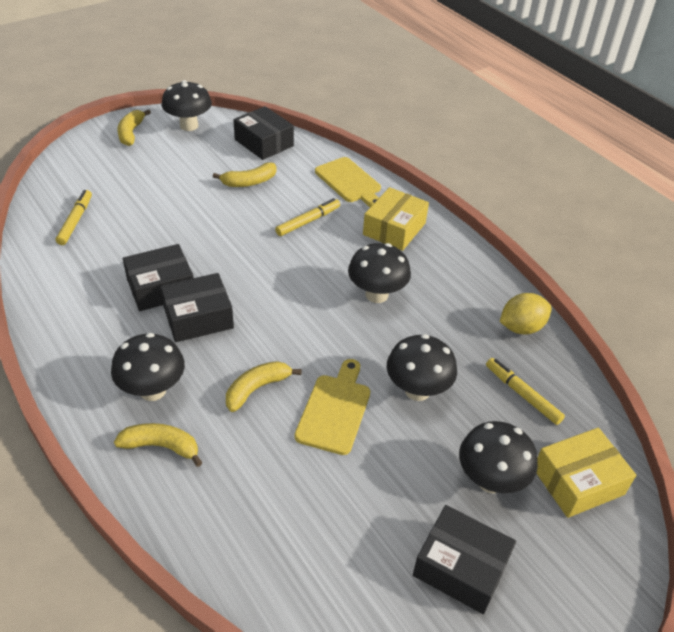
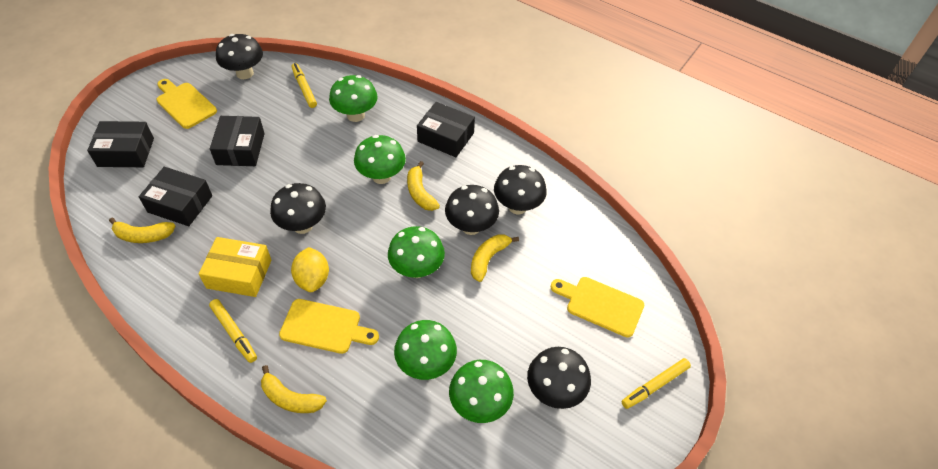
green mushroom: none = 0 -> [329,75,378,122] [354,135,406,184] [388,226,445,278] [394,320,457,380] [449,360,514,423] = 5
yellow box: [363,187,429,251] [536,428,636,518] = 2 -> [199,237,271,297] = 1
yellow cutting board: [295,359,370,455] [315,157,381,207] = 2 -> [157,79,217,129] [279,299,379,354] [551,277,644,338] = 3

